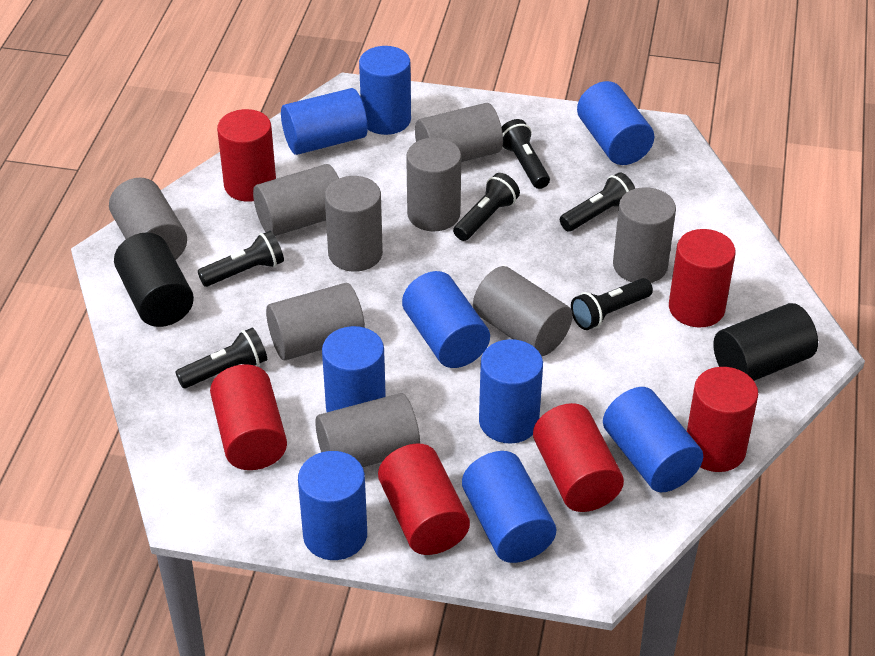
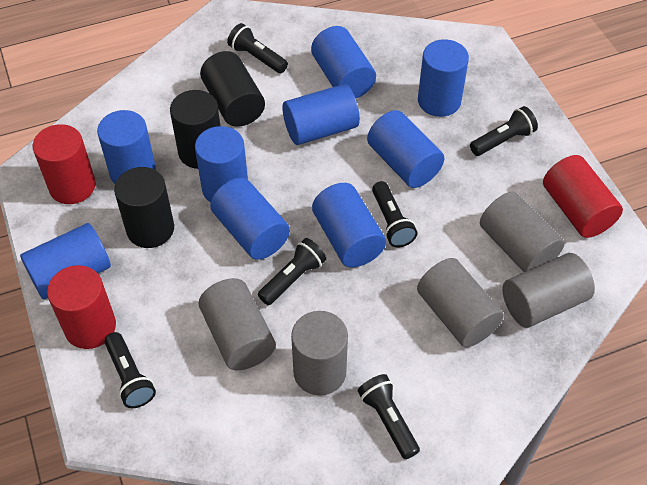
black cylinder: [114,233,194,327] [713,303,818,381] = 2 -> [114,167,174,248] [170,90,220,169] [200,51,265,127] = 3
grey cylinder: [109,178,187,260] [253,164,339,236] [266,283,365,360] [315,393,420,467] [325,176,383,272] [406,138,461,231] [415,103,503,162] [473,266,573,356] [613,187,676,283] = 9 -> [199,278,276,370] [291,311,348,396] [417,258,504,347] [480,192,565,272] [502,253,595,328] = 5
red cylinder: [210,364,287,470] [217,109,276,202] [378,443,470,555] [533,403,624,512] [669,229,736,328] [687,367,758,472] = 6 -> [33,124,96,204] [47,265,116,349] [543,155,623,238] = 3

